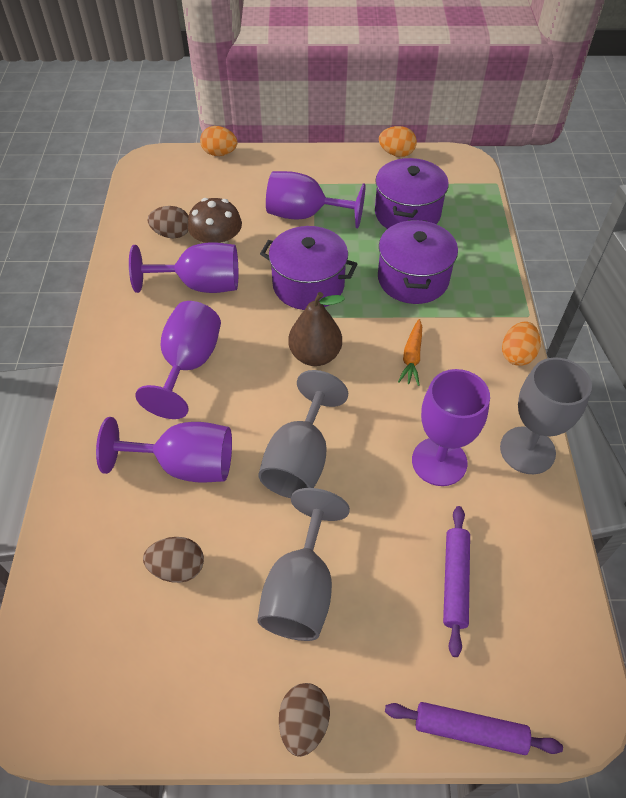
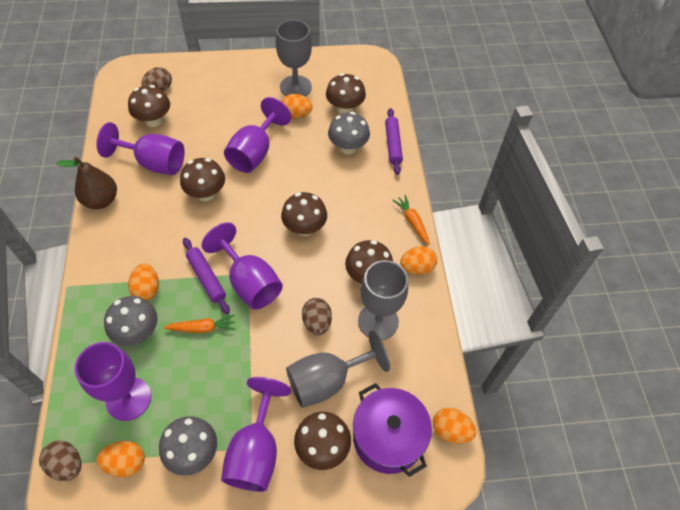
brown mushroom: [188,198,242,244] = 1 -> [128,85,170,127] [180,158,225,201] [281,192,327,236] [294,412,351,470] [326,73,366,114] [345,240,393,284] = 6
grey mushroom: none = 0 -> [104,296,158,346] [159,416,217,476] [328,112,370,154] = 3
orange carrot: [398,319,422,386] = 1 -> [163,314,235,333] [392,195,430,245] = 2
orange egg: [200,126,237,156] [379,126,417,157] [502,321,541,366] = 3 -> [96,441,145,477] [128,264,159,301] [282,94,313,118] [400,246,437,275] [433,408,477,444] = 5
purple pot: [260,226,357,310] [375,158,449,229] [378,220,458,304] = 3 -> [353,383,432,477] = 1

